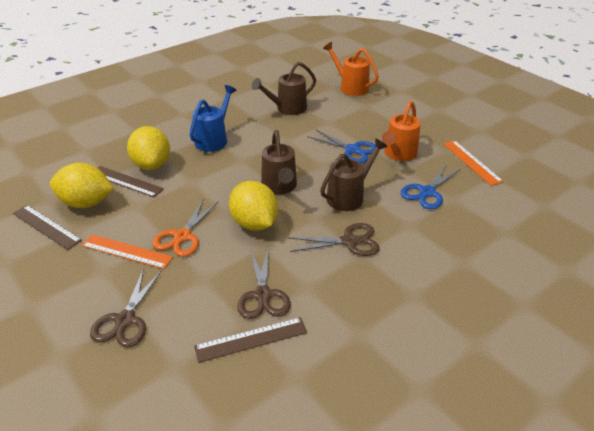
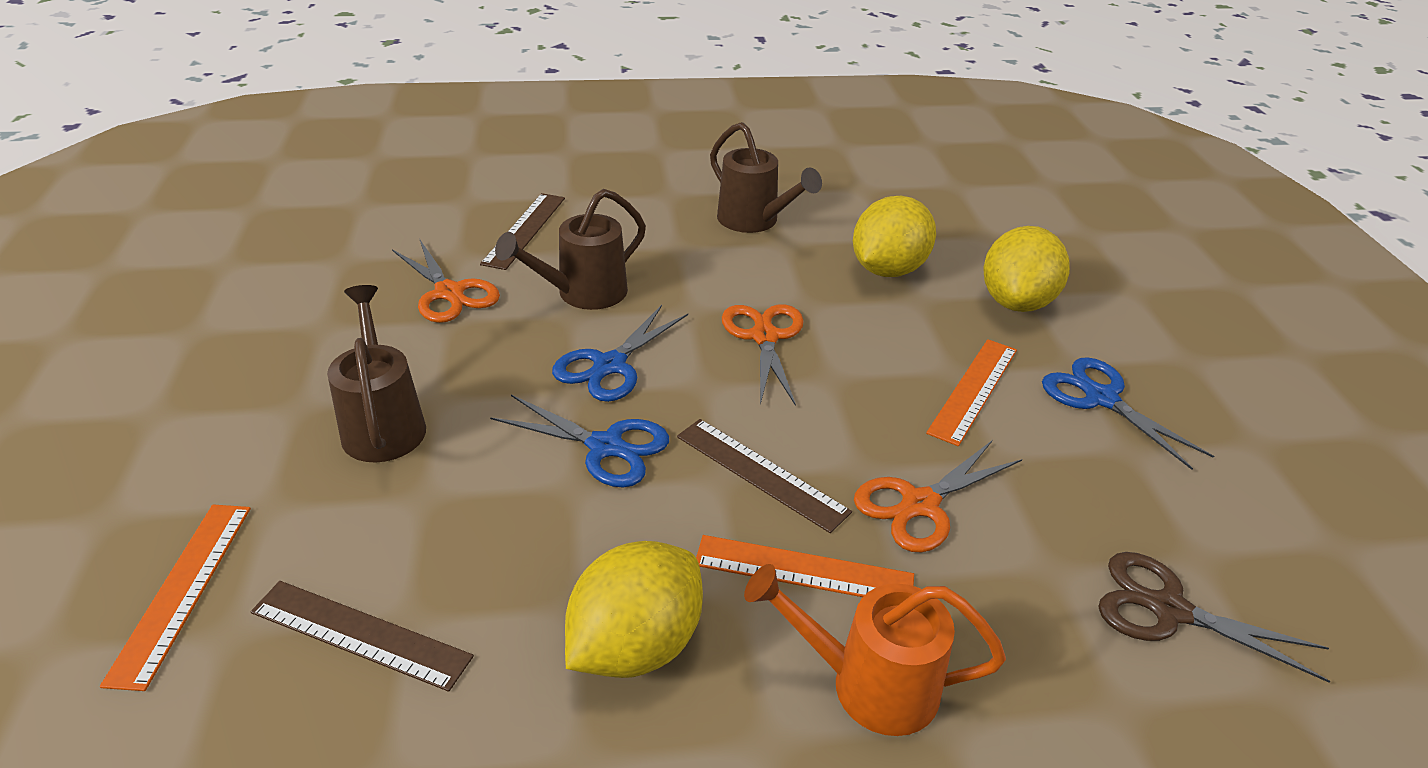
blue scissors: [307,130,376,163] [400,164,461,209] = 2 -> [490,395,669,487] [552,305,688,402] [1042,357,1214,470] = 3
blue watering can: [190,85,237,152] = 1 -> none = 0
brown scissors: [90,268,162,347] [237,247,291,319] [289,223,380,256] = 3 -> [1098,552,1330,682] = 1
orange ruler: [81,235,173,269] [443,140,504,186] = 2 -> [100,505,251,691] [696,535,914,597] [926,339,1017,446] = 3
orange scissors: [152,198,219,257] = 1 -> [392,240,500,323] [722,304,804,406] [854,440,1022,553] = 3
orange watering can: [323,42,379,96] [382,101,421,161] = 2 -> [744,564,1006,736] = 1

